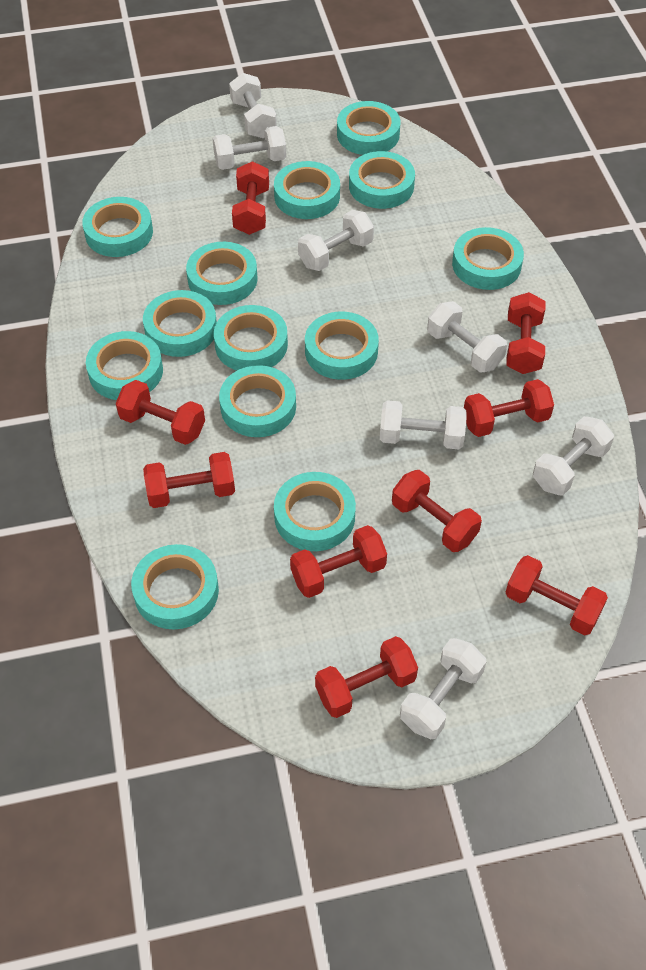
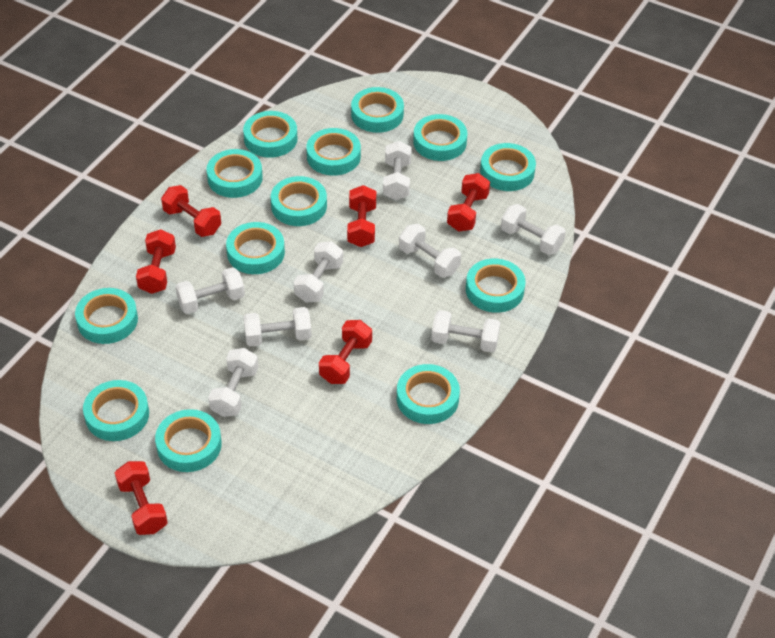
red dumbbell: [116,380,205,445] [143,452,235,508] [232,161,269,235] [290,525,387,598] [315,636,418,718] [392,470,482,552] [464,379,554,437] [505,555,608,635] [506,292,545,374] = 9 -> [115,461,168,535] [136,229,176,294] [161,185,221,237] [319,320,372,384] [347,185,376,247] [447,173,490,232] = 6
white dumbbell: [213,126,286,170] [229,73,277,138] [298,210,374,271] [380,400,467,449] [400,638,486,739] [427,301,507,373] [533,416,614,495] = 7 -> [175,267,245,314] [208,348,259,417] [243,307,312,347] [294,241,343,303] [383,141,412,200] [399,224,461,278] [431,310,500,352] [501,204,566,255] = 8

